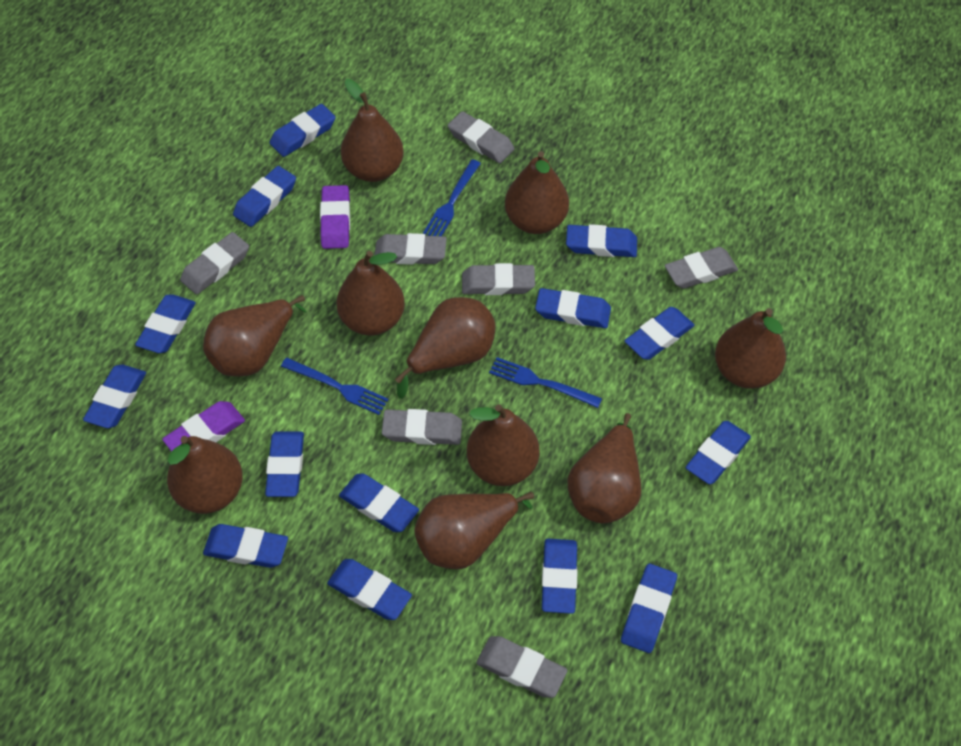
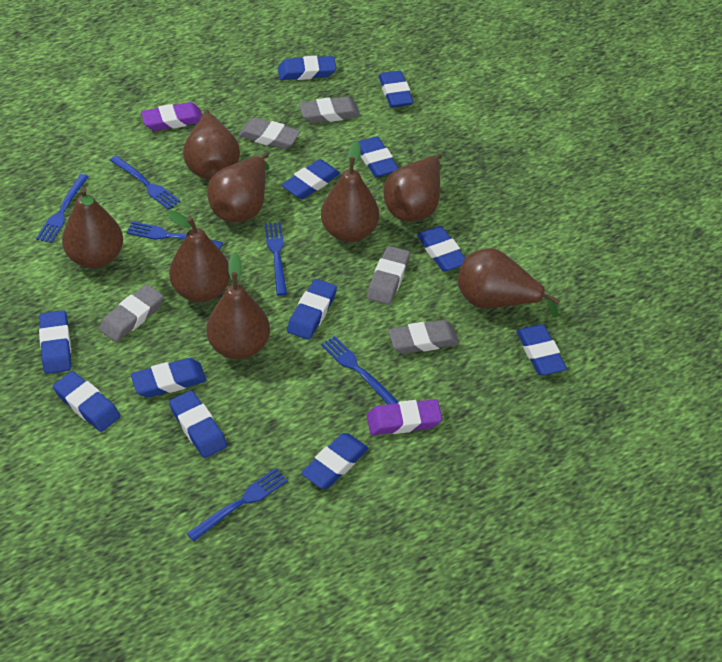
blue eraser: [83,365,146,428] [135,294,196,353] [203,524,288,568] [233,166,296,227] [265,431,304,497] [270,104,336,157] [327,559,412,620] [339,473,419,532] [535,288,611,328] [542,539,578,614] [566,224,637,257] [621,564,677,653] [624,307,694,360] [686,421,751,484] = 14 -> [39,310,71,374] [53,371,121,432] [131,358,206,398] [169,390,227,458] [278,56,336,80] [281,159,340,199] [287,279,337,340] [301,433,369,489] [358,136,399,177] [379,71,413,108] [417,226,465,272] [517,324,567,375] = 12
blue fork: [281,358,389,415] [423,160,481,236] [489,357,602,408] = 3 -> [36,174,89,243] [110,155,181,210] [126,221,223,249] [187,468,288,541] [265,222,287,296] [321,336,399,404] = 6
brown pear: [167,436,243,514] [203,295,307,377] [336,251,405,336] [341,79,404,182] [395,297,495,399] [414,492,534,569] [467,404,539,486] [505,151,569,234] [567,413,641,524] [715,308,786,389] = 10 -> [62,187,123,268] [167,210,230,302] [183,110,240,180] [206,253,270,360] [207,153,269,222] [321,141,379,242] [383,154,442,222] [458,248,560,318] = 8
grey eraser: [180,232,249,295] [374,233,447,265] [382,409,462,445] [448,111,515,163] [462,263,535,295] [476,636,568,698] [665,247,738,289] = 7 -> [99,284,164,342] [238,117,301,150] [299,97,360,123] [367,246,410,305] [388,320,459,354] = 5

